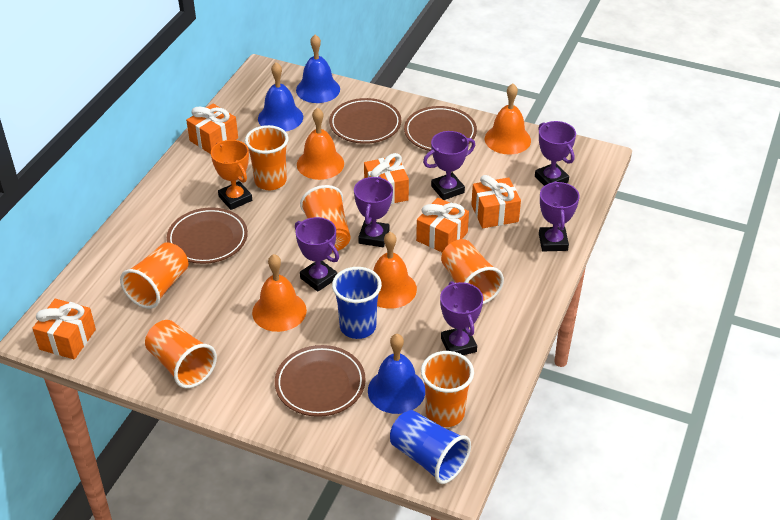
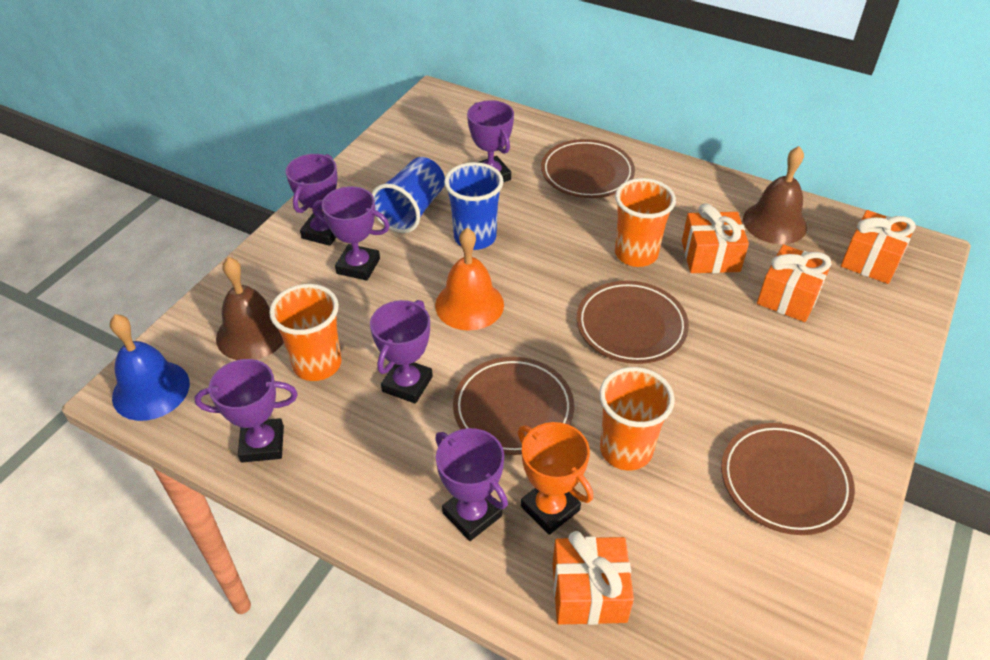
blue bell: [258,62,303,131] [296,34,340,103] [368,334,425,414] = 3 -> [110,314,190,421] = 1
brown bell: none = 0 -> [216,257,284,360] [743,146,807,244] = 2
orange bell: [252,254,307,332] [297,107,344,180] [373,232,417,309] [485,84,531,155] = 4 -> [435,228,504,330] = 1
orange cup: [120,242,188,309] [145,320,217,388] [245,125,288,190] [300,185,350,252] [421,351,474,427] [441,239,504,304] = 6 -> [269,284,341,381] [599,367,675,470] [615,178,676,267] = 3
orange gift: [32,299,96,359] [186,104,238,154] [364,153,409,204] [416,198,469,253] [471,175,521,228] = 5 -> [553,531,634,625] [682,203,749,273] [757,244,832,322] [841,210,916,284] = 4

